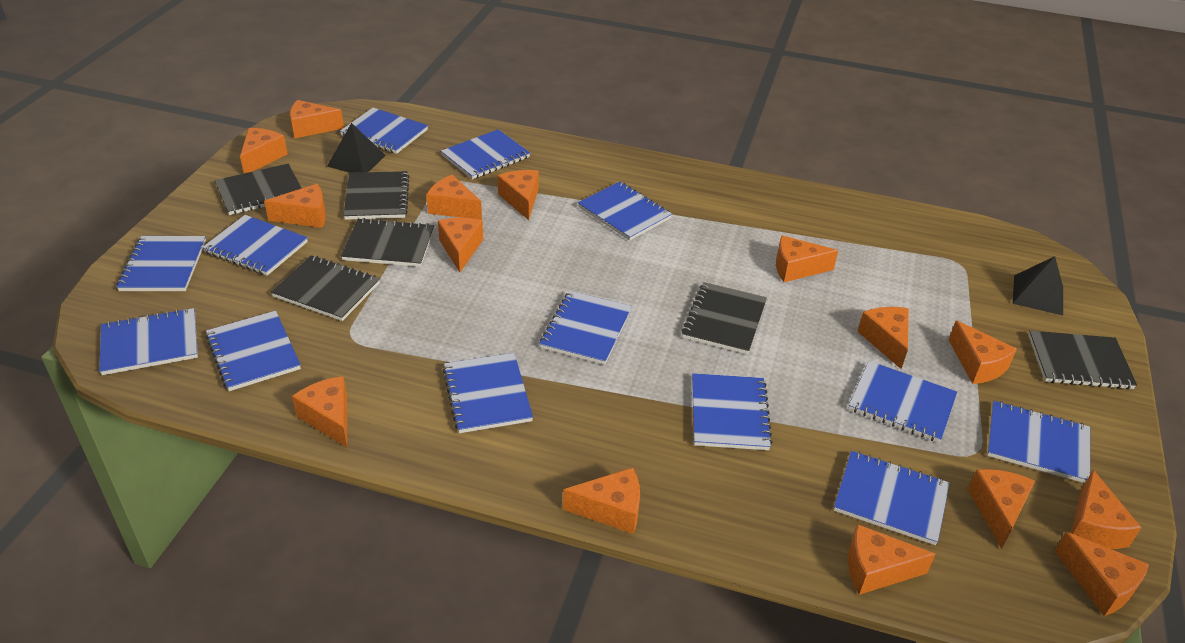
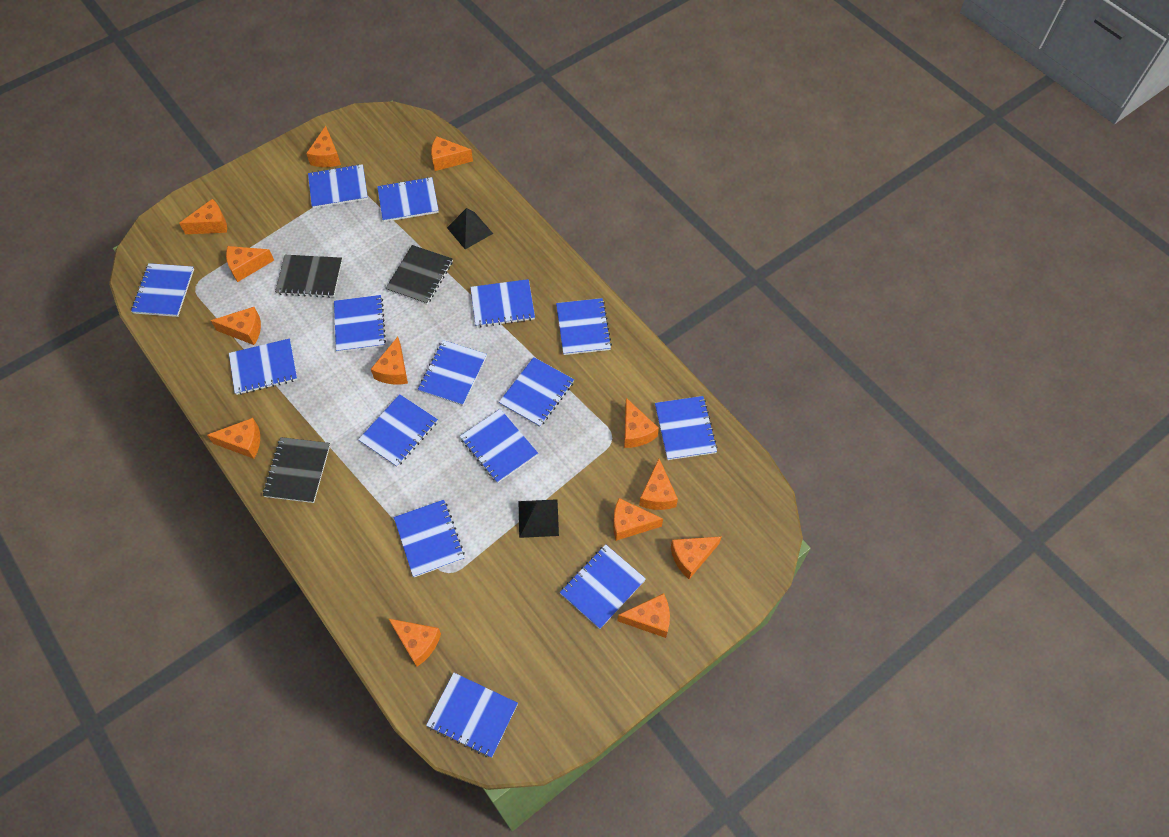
black notebook: [215,164,302,215] [271,255,380,321] [341,218,434,267] [343,171,409,220] [681,282,767,354] [1028,331,1137,389] = 6 -> [263,437,330,503] [275,255,342,298] [385,245,453,305] = 3
blue notebook: [99,308,198,375] [117,236,206,291] [202,215,308,276] [206,311,301,391] [340,108,428,154] [441,129,530,180] [443,353,533,433] [540,291,632,365] [578,182,672,241] [692,373,773,450] [834,451,950,545] [848,361,957,442] [987,401,1090,483] = 13 -> [131,263,194,317] [229,338,298,395] [308,164,368,208] [334,295,386,352] [358,394,438,467] [377,177,439,222] [394,500,465,577] [418,340,487,406] [426,672,518,758] [460,409,538,483] [470,279,535,327] [499,357,574,427] [556,298,612,355] [560,544,646,629] [655,396,718,460] = 15
orange cheese: [240,128,288,173] [264,184,326,228] [290,100,344,138] [292,376,347,447] [426,175,482,220] [438,218,483,272] [498,170,538,220] [563,468,640,534] [776,235,838,282] [848,524,936,595] [857,307,909,369] [949,320,1017,384] [968,469,1035,549] [1055,532,1149,616] [1071,470,1142,549] = 15 -> [179,199,227,234] [207,418,260,459] [211,307,261,345] [226,246,274,282] [306,126,341,167] [371,337,408,384] [388,618,441,667] [431,136,473,171] [613,498,663,541] [617,593,670,638] [624,398,659,448] [639,459,678,510] [671,536,722,579] = 13

